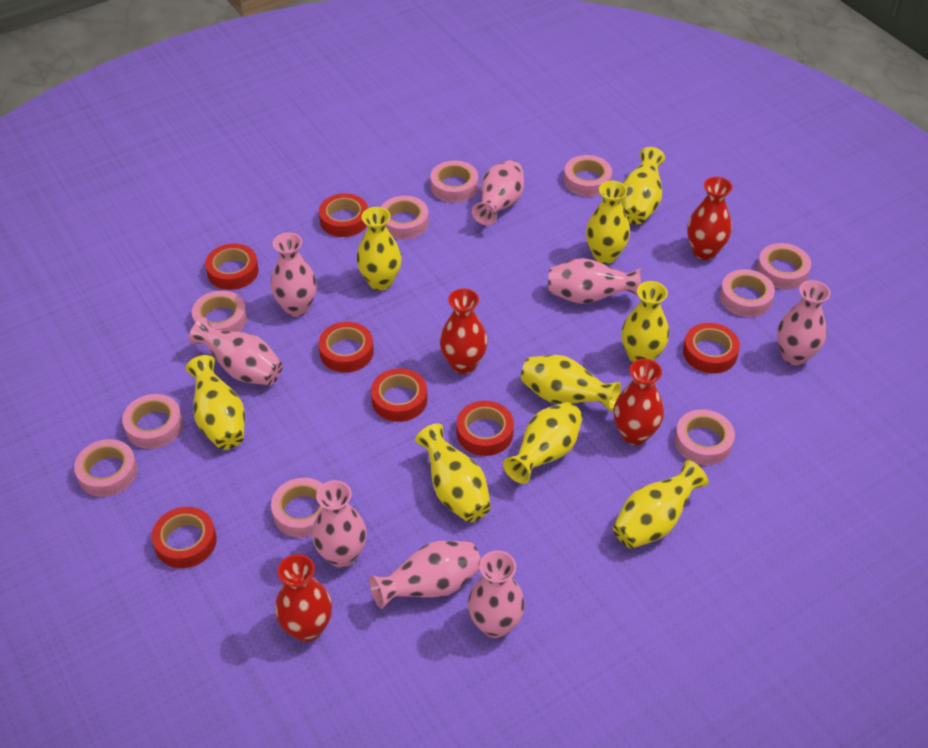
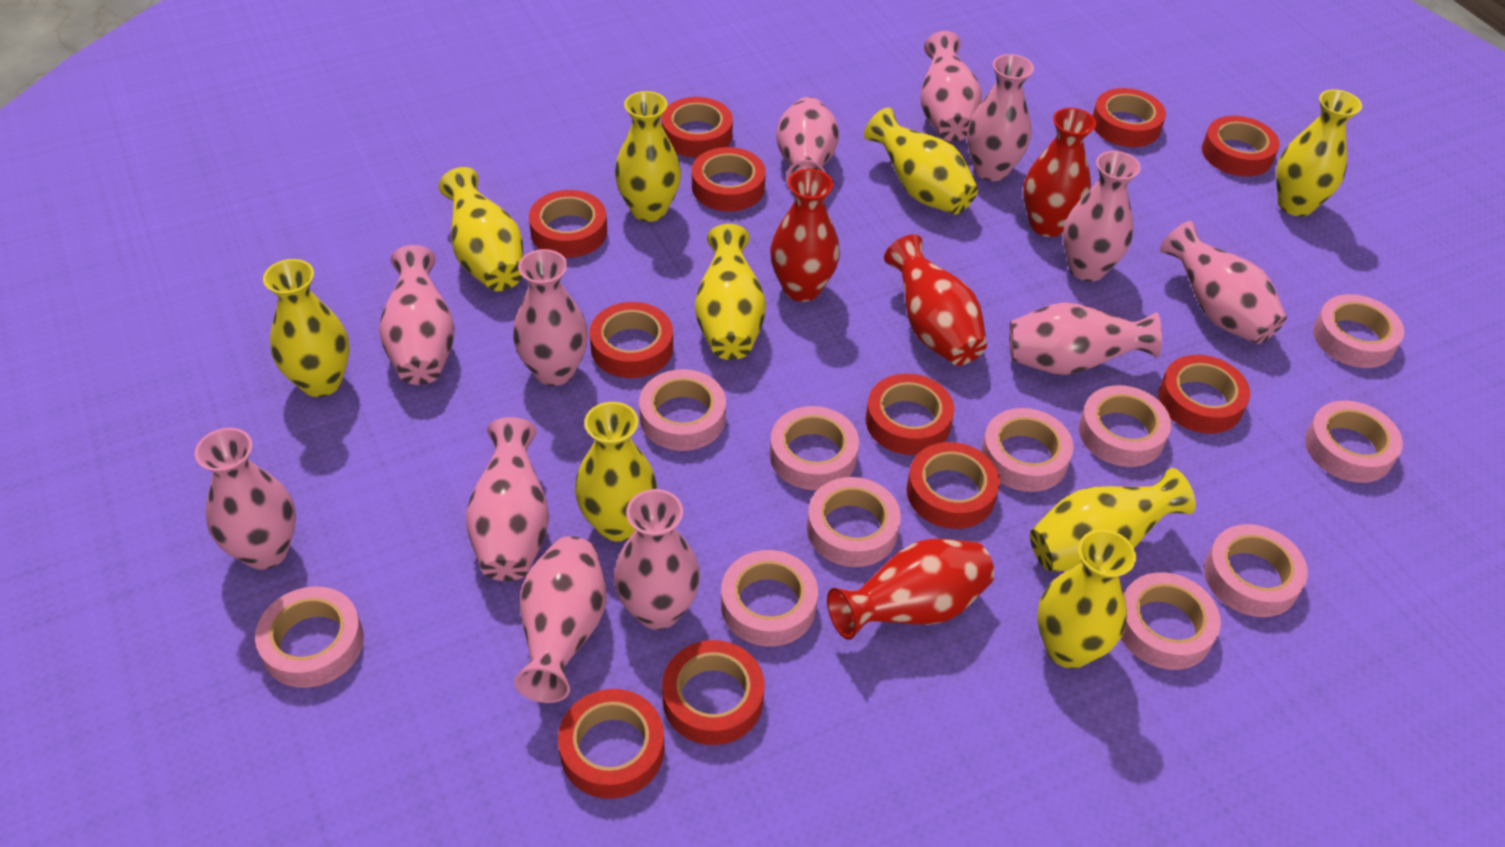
pink tape: [74,439,138,497] [122,394,183,449] [192,291,247,332] [271,478,323,538] [381,196,429,239] [430,161,478,203] [564,155,612,197] [674,409,735,465] [720,269,775,317] [757,243,811,289] = 10 -> [255,586,364,688] [639,369,726,451] [721,550,818,647] [770,406,859,490] [807,477,901,567] [981,408,1074,492] [1079,385,1171,467] [1121,572,1221,670] [1204,524,1308,617] [1305,401,1403,483] [1313,294,1404,368] = 11
pink vase: [189,317,283,386] [271,232,317,317] [312,480,367,568] [369,541,481,609] [468,551,525,638] [472,160,524,225] [548,258,641,304] [777,280,830,366] = 8 -> [195,428,296,570] [379,245,455,385] [466,417,549,581] [513,249,588,386] [514,536,607,703] [614,489,700,630] [776,97,839,187] [921,31,982,142] [967,54,1034,181] [1009,302,1162,375] [1063,151,1141,281] [1160,221,1287,344] = 12
red tape: [152,507,217,568] [205,243,259,290] [318,322,374,372] [319,193,368,237] [371,368,427,422] [456,401,514,456] [683,323,740,374] = 7 -> [529,190,607,258] [558,689,664,799] [590,302,673,378] [661,97,733,158] [662,640,764,745] [692,147,766,212] [866,374,954,455] [906,442,1000,529] [1093,88,1166,147] [1158,355,1250,434] [1202,116,1280,177] = 11

